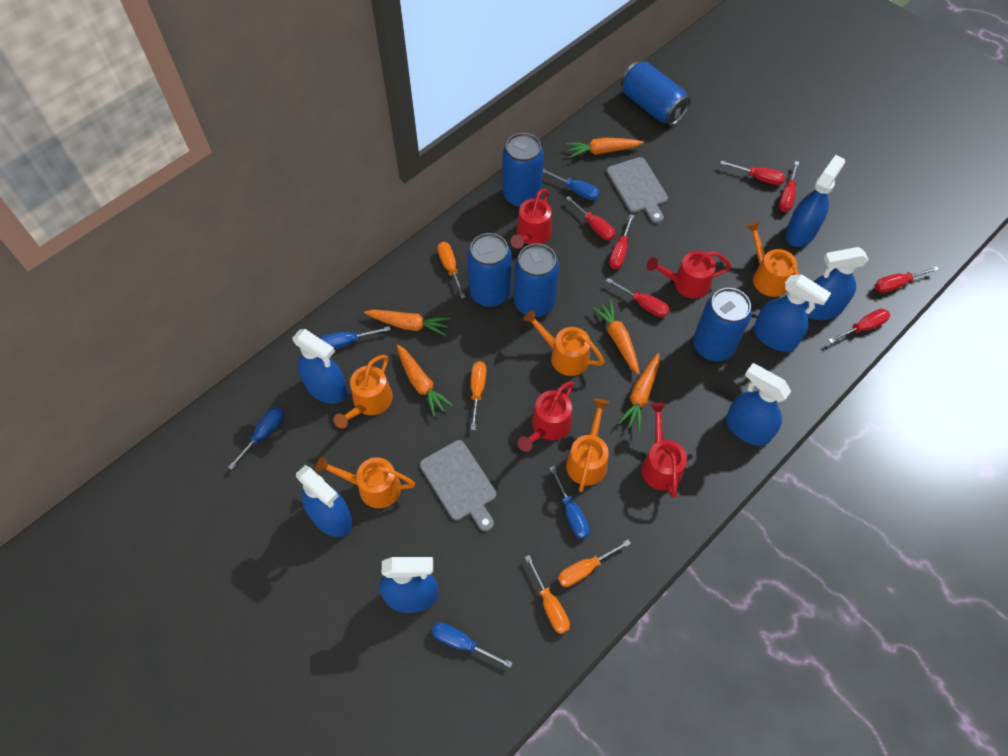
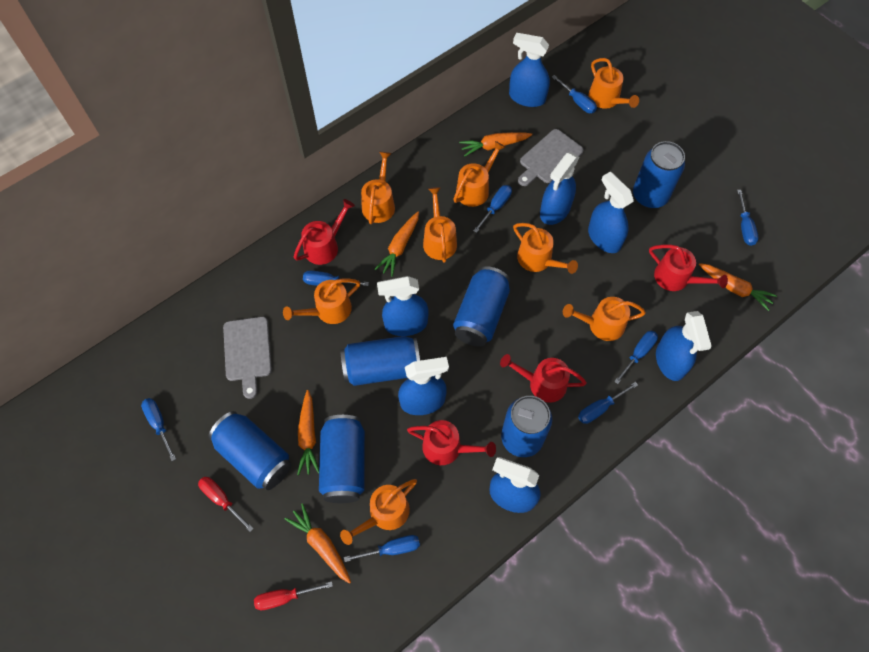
blue can: [467,233,512,307] [503,133,544,208] [514,243,559,317] [621,61,691,125] [693,288,751,361] = 5 -> [208,411,291,490] [319,415,365,503] [340,336,420,386] [453,266,510,347] [501,396,552,457] [633,141,685,209] = 6
blue screwdriver: [228,407,284,470] [320,326,390,349] [432,622,512,668] [543,169,600,200] [550,466,590,539] = 5 -> [141,398,176,461] [303,270,369,286] [344,535,420,562] [473,185,512,233] [552,75,597,113] [578,382,638,424] [614,331,658,384] [737,190,759,246] = 8
orange screwdriver: [437,242,465,299] [471,361,486,430] [525,555,570,634] [558,540,631,587] = 4 -> none = 0
orange watering can: [316,456,415,508] [334,355,393,428] [523,310,605,376] [566,398,609,492] [746,222,799,297] = 5 -> [283,279,360,324] [340,479,417,545] [361,152,395,224] [423,187,457,263] [454,141,505,207] [513,223,578,274] [563,297,646,341] [589,58,639,109] = 8
red screwdriver: [566,196,616,240] [606,278,670,317] [609,214,634,269] [720,160,785,185] [779,161,799,212] [828,309,890,343] [875,266,939,293] = 7 -> [198,477,254,532] [254,581,333,610] = 2

